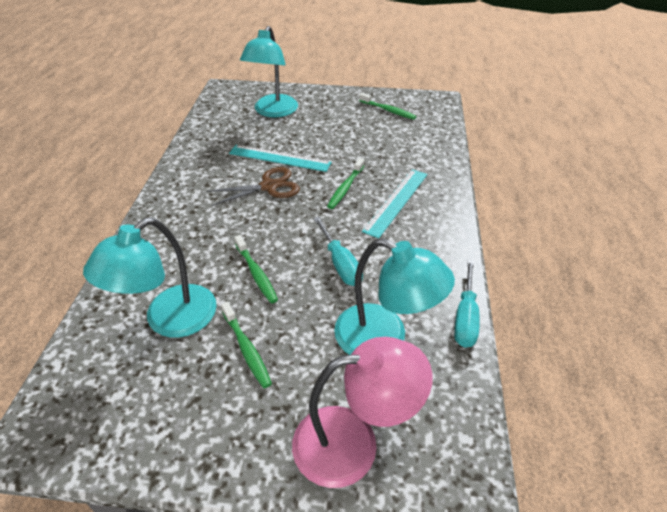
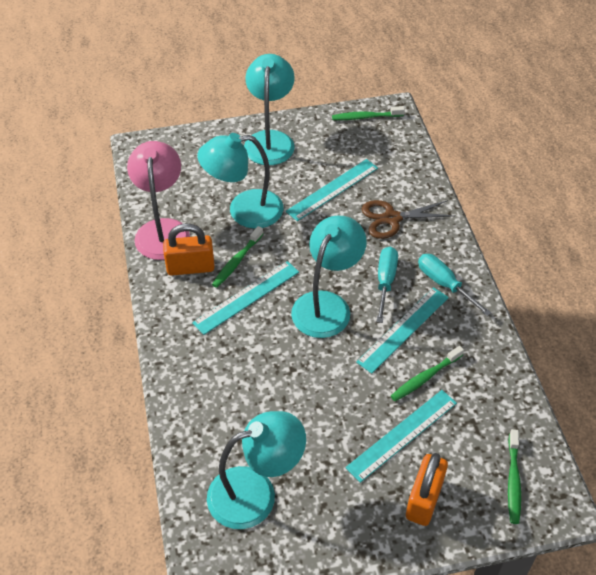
orange padlock: none = 0 -> [163,224,215,276] [406,453,448,526] = 2
turquoise lamp: [83,218,216,338] [240,26,298,117] [334,238,455,355] = 3 -> [197,133,284,229] [207,411,306,529] [244,54,295,165] [291,216,367,338] = 4
turquoise ruler: [229,145,332,172] [362,169,428,239] = 2 -> [192,261,299,335] [286,159,378,221] [345,390,457,483] [356,287,449,374] = 4

